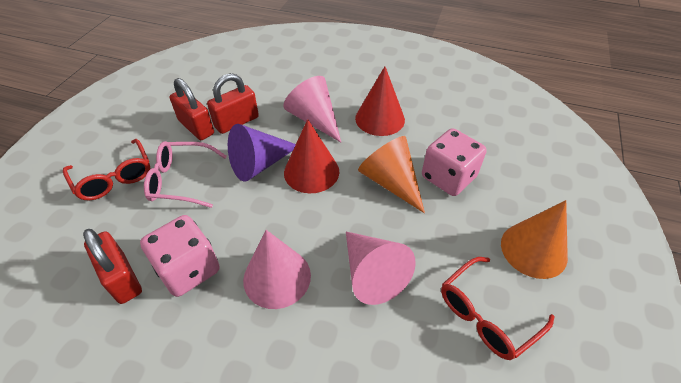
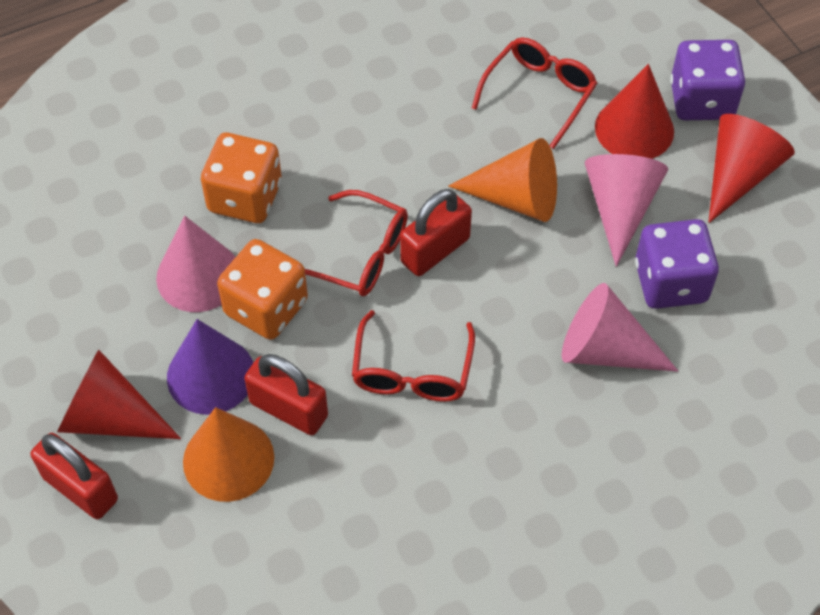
orange dice: none = 0 -> [201,133,282,223] [217,239,308,340] = 2
pink dice: [140,215,220,297] [422,128,487,196] = 2 -> none = 0
pink glasses: [144,141,227,208] = 1 -> none = 0
purple dice: none = 0 -> [635,219,719,309] [670,40,745,120] = 2
red cone: [284,119,339,193] [355,66,405,136] = 2 -> [57,350,181,439] [595,64,674,159] [708,114,795,223] = 3
red glasses: [63,139,150,200] [441,257,555,360] = 2 -> [305,190,408,296] [352,310,475,402] [472,37,597,149] = 3

